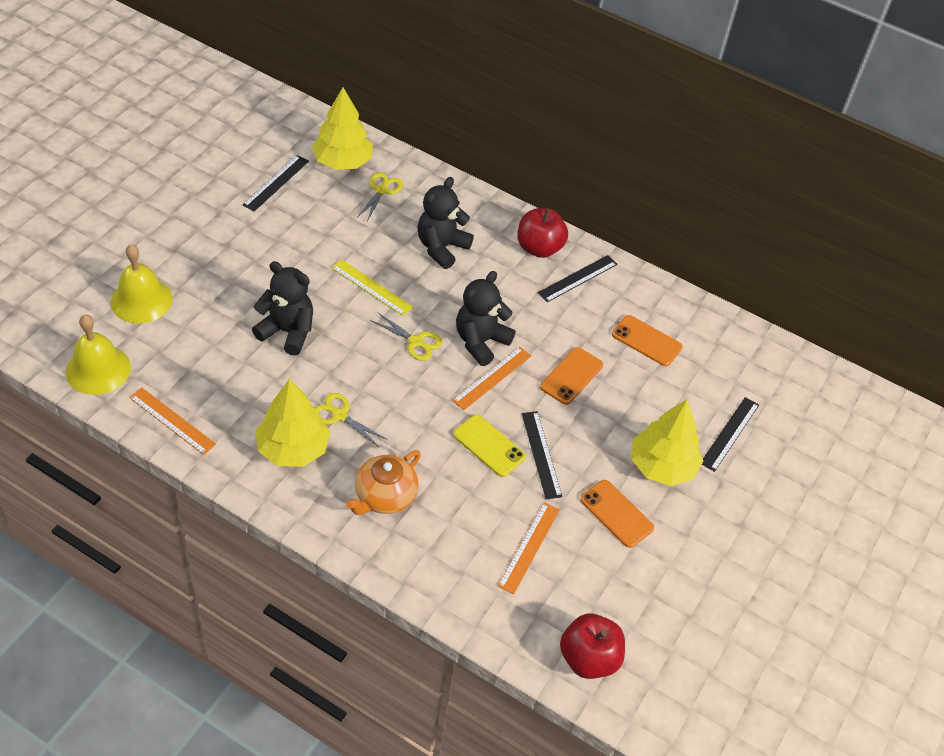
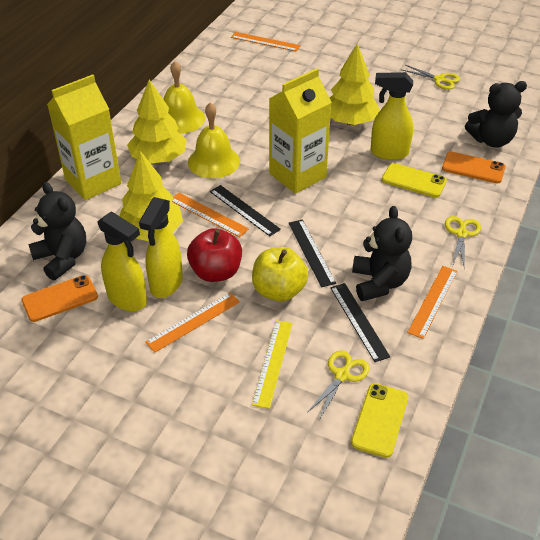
black ruler: [243,155,309,212] [522,411,563,499] [538,255,617,302] [702,397,759,472] = 4 -> [210,185,281,236] [289,220,336,287] [330,283,390,362] = 3
orange phone: [540,347,603,405] [580,480,654,548] [612,315,682,366] = 3 -> [22,275,98,322] [442,152,506,183] = 2
orange ruler: [129,388,216,455] [452,347,531,410] [498,502,560,594] = 3 -> [145,293,240,353] [172,193,249,237] [231,32,301,52] [407,266,458,339] = 4
orange teapot: [346,450,421,515] = 1 -> none = 0
red apple: [517,208,568,258] [560,613,625,679] = 2 -> [187,228,242,282] = 1
yellow apple: none = 0 -> [252,247,309,302] = 1
yellow carton: none = 0 -> [47,75,121,200] [269,68,332,194] = 2
yellow phone: [453,415,526,477] = 1 -> [351,383,409,458] [382,163,447,198] = 2
yellow spray bottle: none = 0 -> [97,211,147,311] [139,197,183,298] [371,72,413,160] = 3

